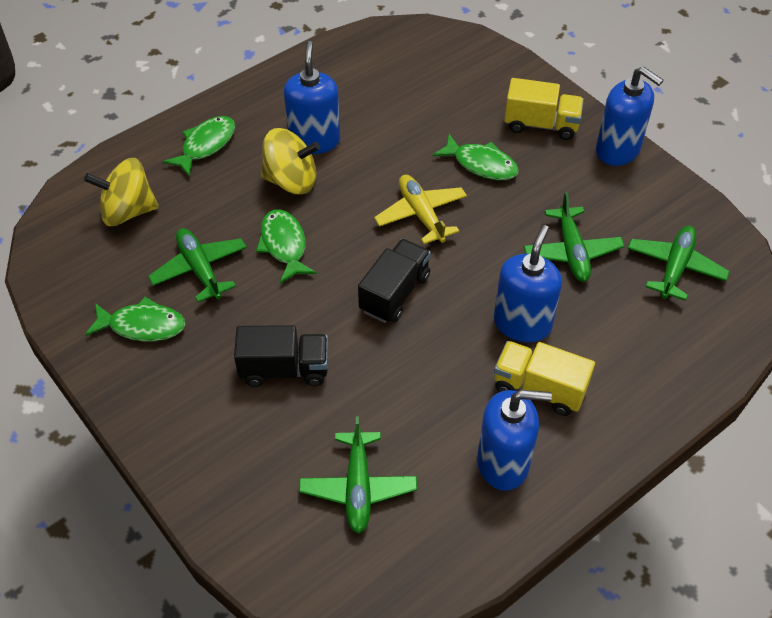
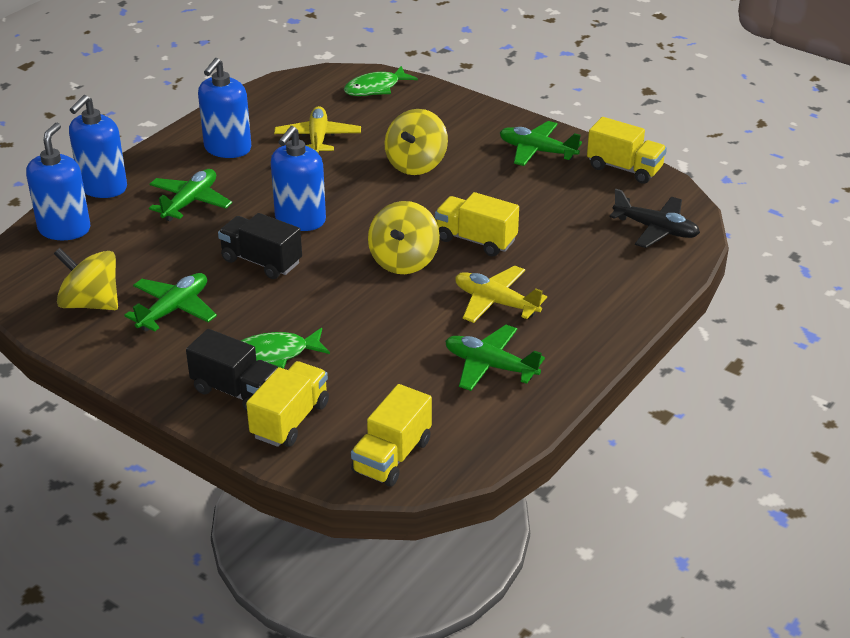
black plane: none = 0 -> [610,189,700,248] = 1
green fish: [85,297,185,341] [162,116,235,177] [256,209,317,283] [432,134,519,180] = 4 -> [241,328,330,369] [344,66,418,96] = 2
yellow plane: [374,175,467,244] = 1 -> [274,106,361,154] [455,265,547,323] = 2
yellow spinning top: [84,158,159,226] [261,128,320,195] = 2 -> [54,248,118,310] [368,201,440,274] [384,109,448,175] = 3
yellow truck: [494,341,595,416] [504,78,584,140] = 2 -> [246,361,329,447] [351,384,432,487] [435,192,519,256] [587,117,667,184] = 4

